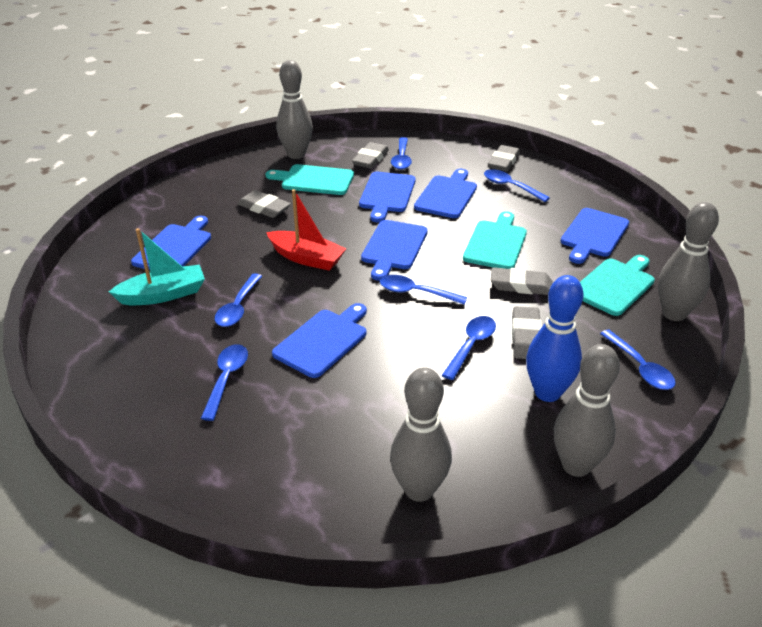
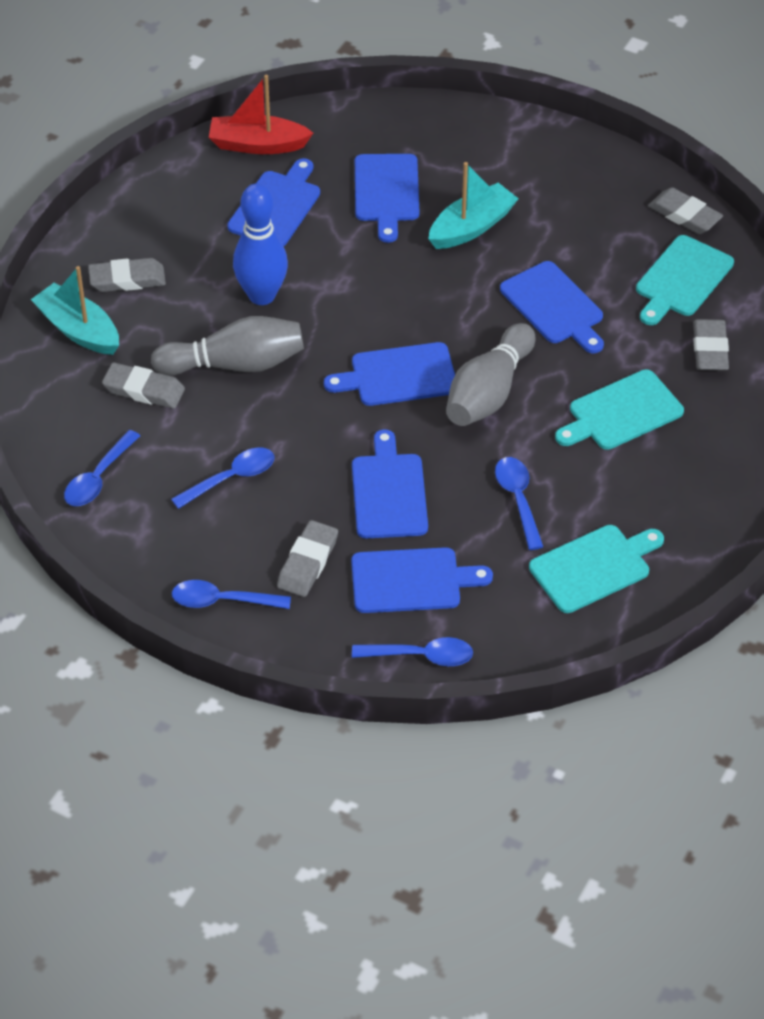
blue spoon: [201,344,248,421] [215,274,262,327] [380,275,467,305] [391,137,412,170] [442,316,496,380] [484,169,550,202] [600,330,676,390] = 7 -> [64,430,140,506] [171,447,275,509] [172,580,291,609] [352,637,473,666] [495,457,543,550] = 5
grey bowling pin: [276,60,313,159] [390,367,452,502] [554,344,620,477] [658,202,719,321] = 4 -> [151,316,304,375] [446,323,535,426] = 2
turquoise boat: [109,228,205,305] = 1 -> [31,266,119,355] [428,162,519,249] = 2

